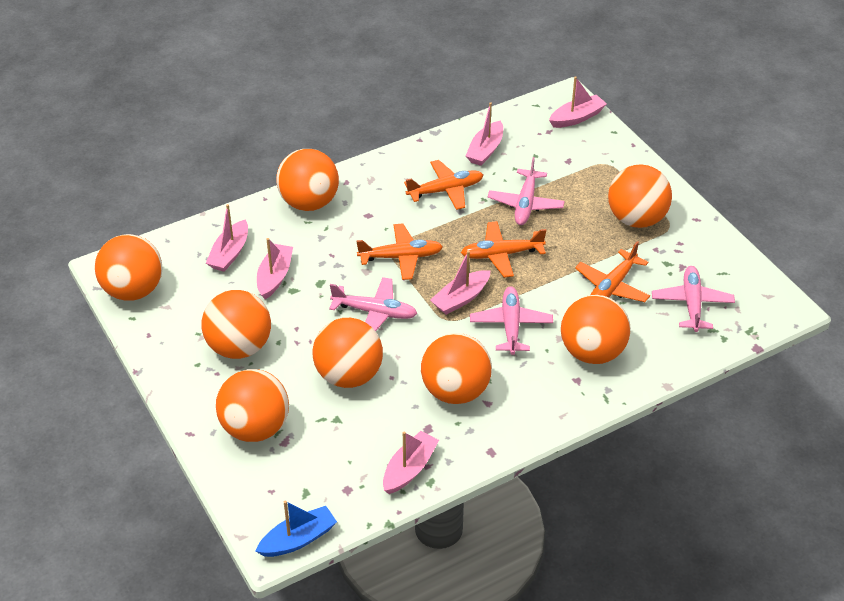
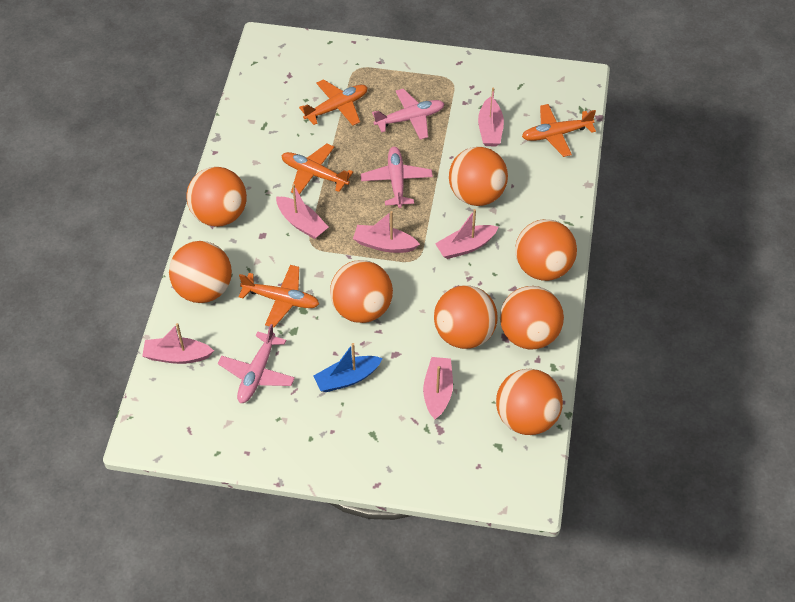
pink plane: [329,277,418,331] [470,286,553,355] [488,157,565,225] [652,266,735,332] = 4 -> [218,324,295,403] [361,147,433,208] [372,89,444,140] = 3

